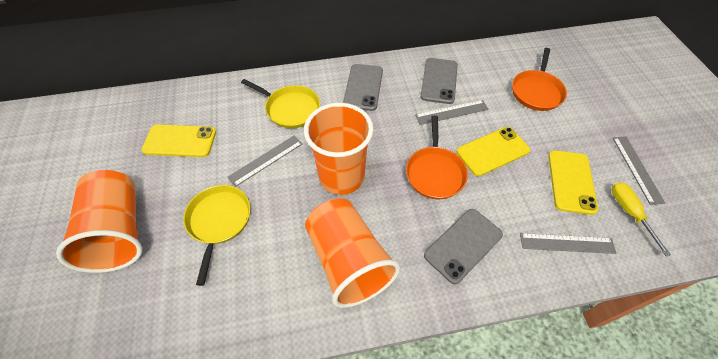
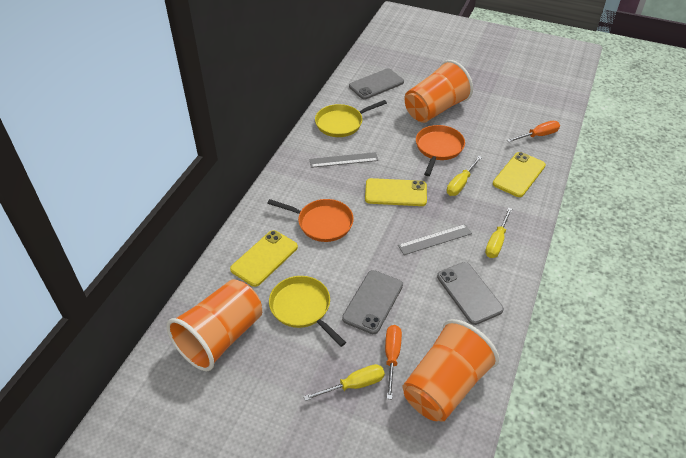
grey ruler: [227,135,303,187] [415,100,488,125] [520,233,616,254] [613,137,665,205] = 4 -> [309,152,378,168] [398,224,472,255] = 2
orange screwdriver: none = 0 -> [385,325,402,399] [507,121,560,142] = 2
yellow screwdriver: [611,182,671,256] = 1 -> [304,364,385,401] [447,156,482,196] [485,208,512,258] = 3

